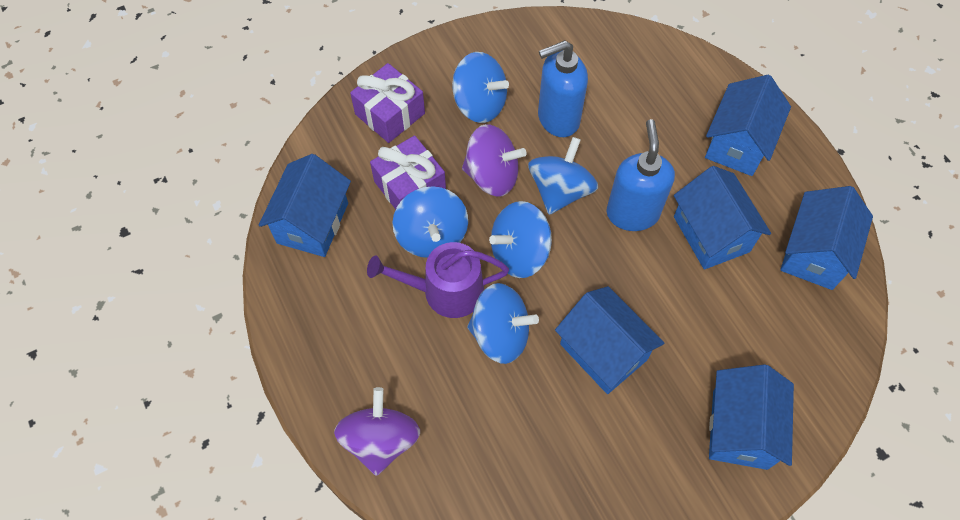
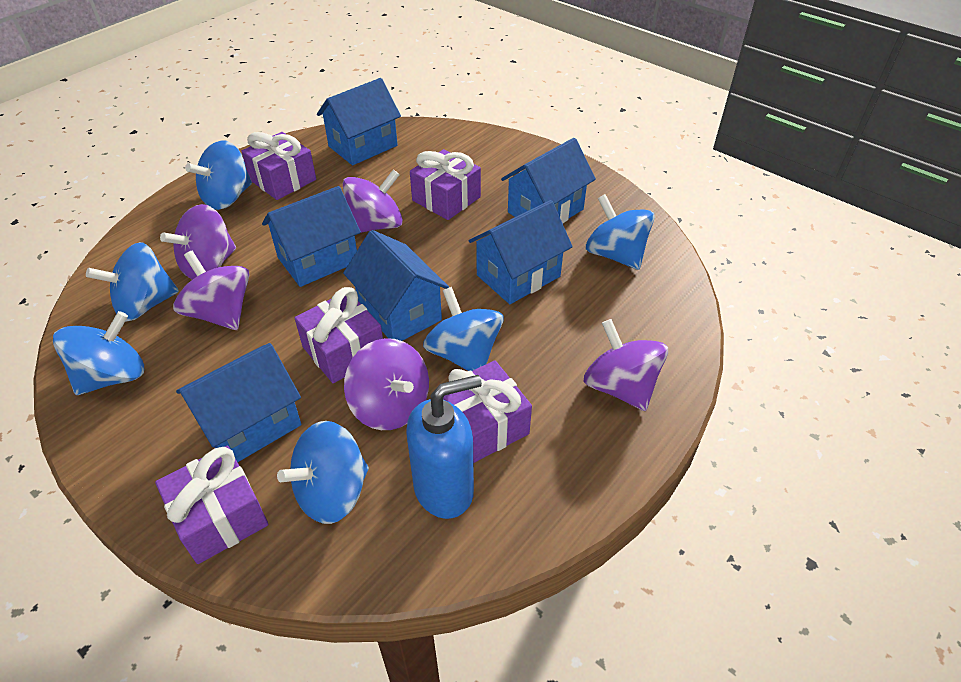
blue soap dispenser: [538,40,588,137] [607,119,675,231] = 2 -> [406,375,482,519] = 1
blue spinning top: [393,186,468,258] [452,52,509,123] [467,283,539,364] [489,201,552,278] [528,137,598,215] = 5 -> [53,311,144,395] [86,242,179,321] [185,140,252,210] [277,421,369,524] [423,287,504,371] [586,194,655,270] = 6
purple gift: [350,63,425,143] [370,135,446,209] = 2 -> [155,446,268,564] [241,132,316,200] [295,287,383,383] [410,149,481,220] [443,360,532,463] = 5
purple spinning top: [334,387,420,476] [462,124,527,197] = 2 -> [160,204,236,280] [173,251,249,330] [343,170,403,233] [344,338,429,430] [584,319,668,411] = 5
purple watering can: [367,242,509,318] = 1 -> none = 0

